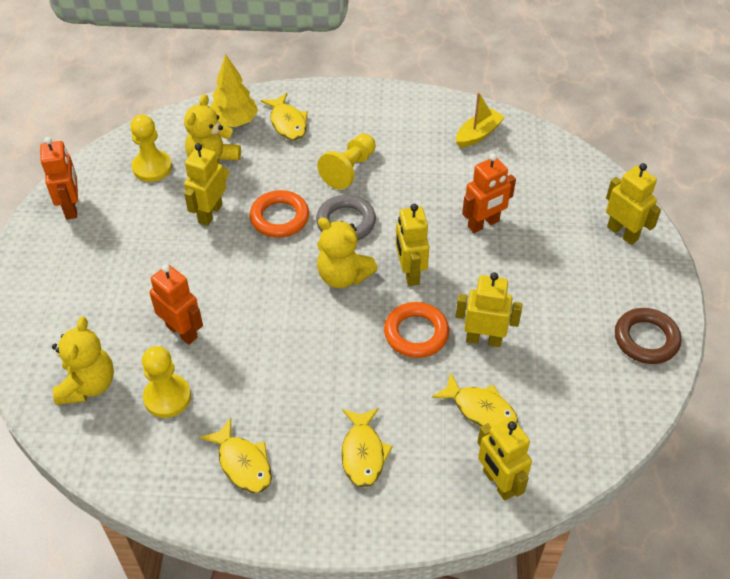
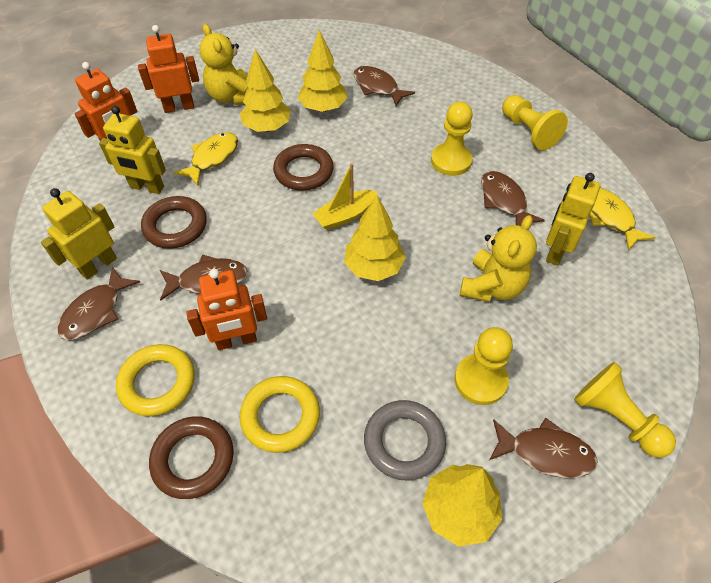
brown fish: none = 0 -> [58,267,140,340] [160,255,248,300] [353,66,415,106] [481,171,545,226] [489,417,598,478] = 5
brown ring: [615,308,681,364] = 1 -> [141,196,207,249] [149,416,234,499] [273,144,334,191] = 3
orange ring: [250,190,309,238] [384,302,449,358] = 2 -> none = 0
yellow fish: [200,418,272,493] [261,93,308,140] [341,408,393,488] [432,372,518,428] = 4 -> [173,132,238,186] [590,188,656,251] = 2
yellow pawn: [130,115,172,182] [142,346,191,418] [317,134,376,190] = 3 -> [431,102,473,176] [455,327,513,405] [502,95,568,150] [574,362,676,458] = 4
yellow ring: none = 0 -> [116,344,195,416] [240,376,320,453] = 2
yellow robot: [184,143,226,226] [396,204,429,286] [456,272,523,347] [477,418,532,501] [606,163,661,245] = 5 -> [41,188,117,280] [99,106,166,194] [546,173,600,265] = 3
yellow teddy bear: [52,317,114,405] [184,94,241,181] [317,217,378,288] = 3 -> [199,24,248,105] [460,215,537,302] = 2
yellow tree: [211,54,258,127] = 1 -> [240,49,291,132] [298,30,347,112] [344,195,406,281] [422,464,502,547] = 4

